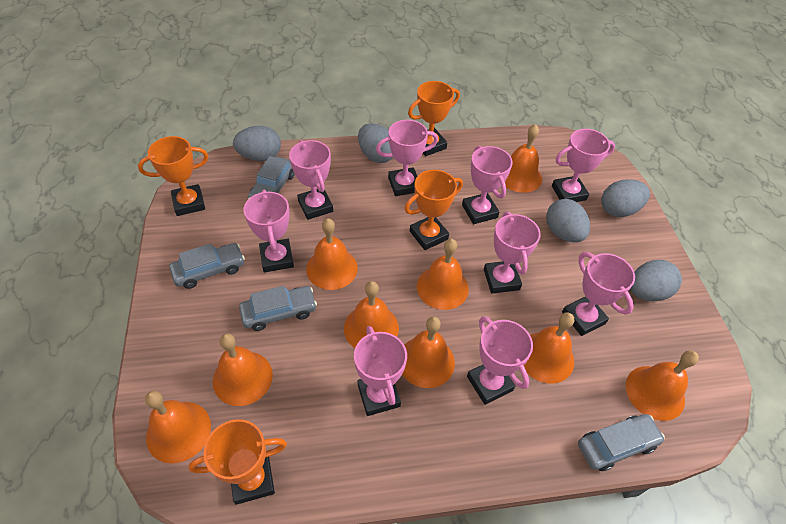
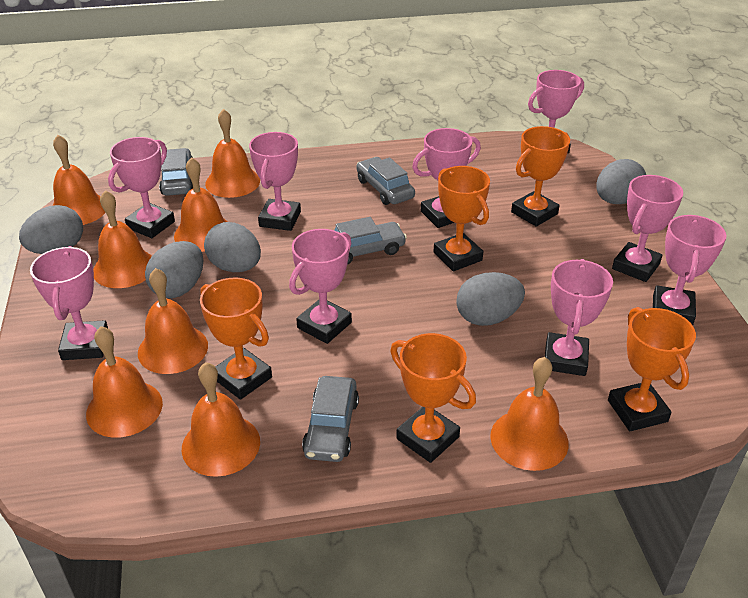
orange bell: [145,391,211,464] [213,333,273,406] [306,218,358,290] [344,281,399,348] [402,316,455,388] [417,239,469,310] [505,124,542,193] [524,312,574,384] [626,350,699,421] = 9 -> [52,135,105,225] [86,326,163,438] [93,190,152,288] [138,268,208,374] [174,157,228,252] [182,362,260,477] [205,109,260,198] [490,357,569,471] = 8
orange trophy: [138,136,208,216] [188,419,287,505] [404,170,463,250] [408,81,460,156] = 4 -> [200,278,272,400] [390,333,476,463] [433,166,490,271] [511,126,570,227] [608,307,696,431] = 5

